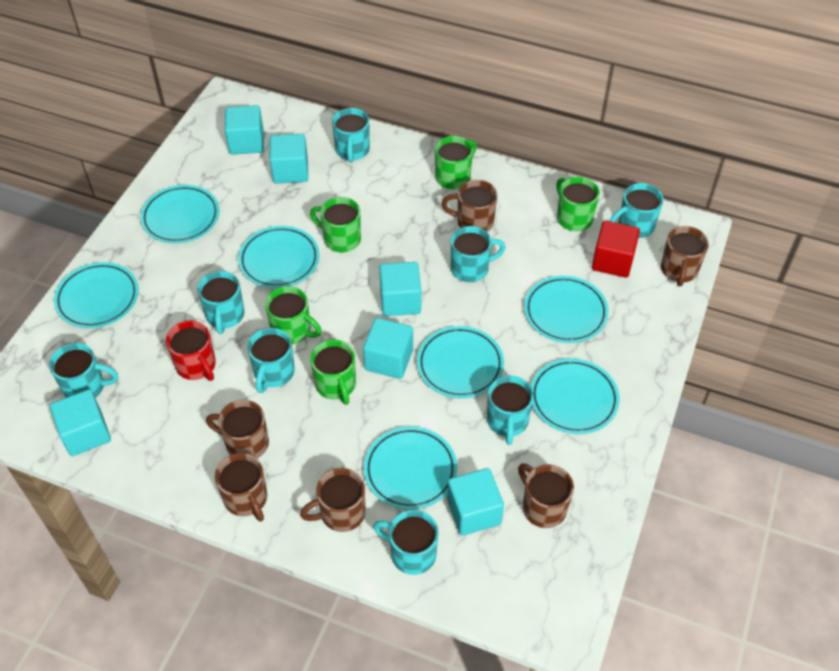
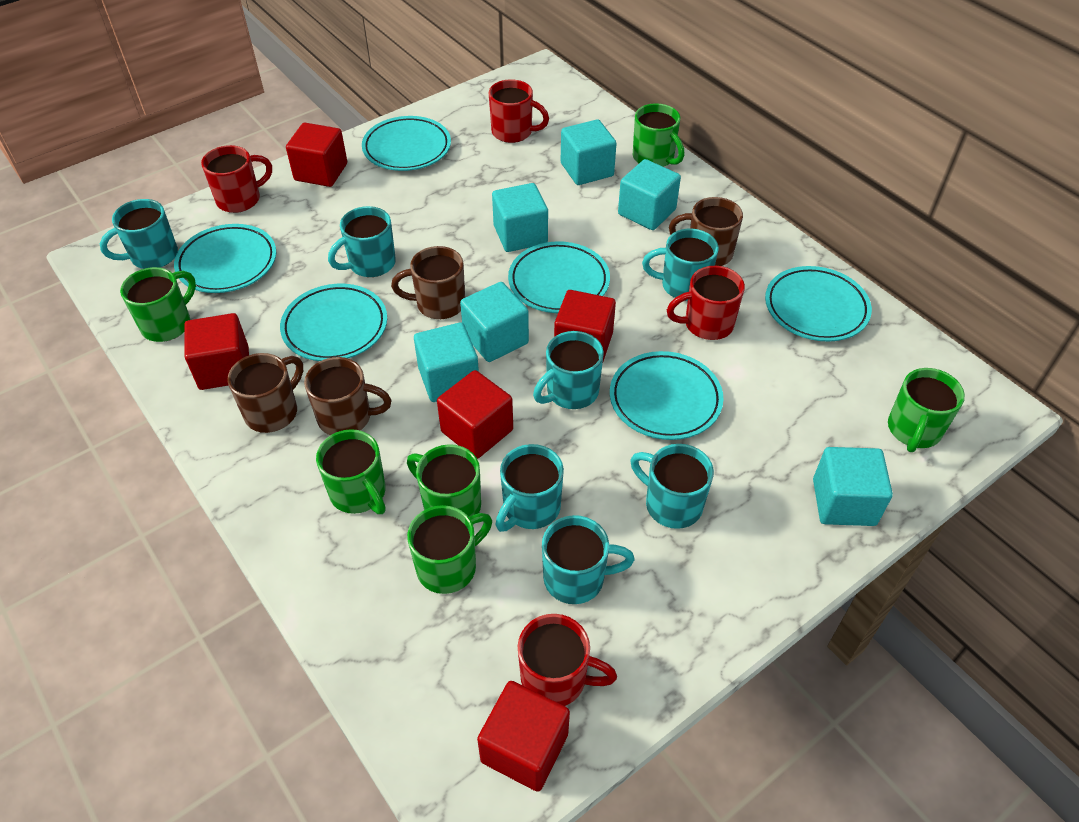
brown mug: [206,400,269,459] [215,453,267,522] [300,468,366,532] [441,180,497,232] [518,463,574,528] [661,226,709,286] = 6 -> [227,353,303,433] [304,357,391,435] [391,246,465,319] [669,197,743,266] = 4
green mug: [265,286,322,344] [310,197,361,252] [310,340,356,405] [435,136,477,189] [556,177,600,231] = 5 -> [120,267,196,342] [316,429,386,514] [407,444,481,517] [407,505,492,594] [633,103,685,167] [888,368,965,452] = 6
red cube: [592,221,640,278] = 1 -> [184,313,249,390] [286,123,347,187] [437,370,513,459] [477,681,570,792] [554,290,616,364] = 5
red mug: [166,321,216,381] = 1 -> [201,145,272,213] [489,79,549,143] [518,614,617,706] [667,266,745,340] = 4
turquoise mug: [49,343,118,398] [197,271,245,334] [247,328,295,393] [332,108,370,163] [373,510,439,575] [451,226,506,282] [487,376,534,445] [610,183,664,238] = 8 -> [100,199,178,269] [328,206,396,277] [495,444,564,532] [533,331,604,409] [542,515,635,604] [630,444,714,529] [642,229,719,301] = 7
turquoise plate: [54,262,139,328] [140,185,220,243] [238,226,319,288] [364,427,457,510] [417,326,504,398] [524,276,609,343] [531,358,620,434] = 7 -> [174,224,276,293] [280,284,387,361] [362,116,451,171] [508,241,610,313] [610,351,723,440] [765,266,872,342] = 6

